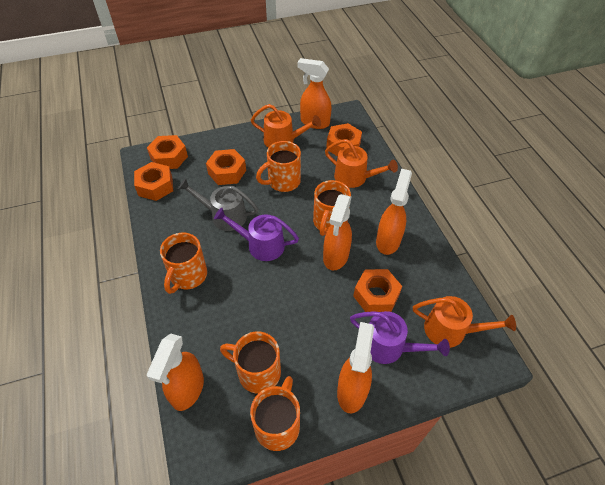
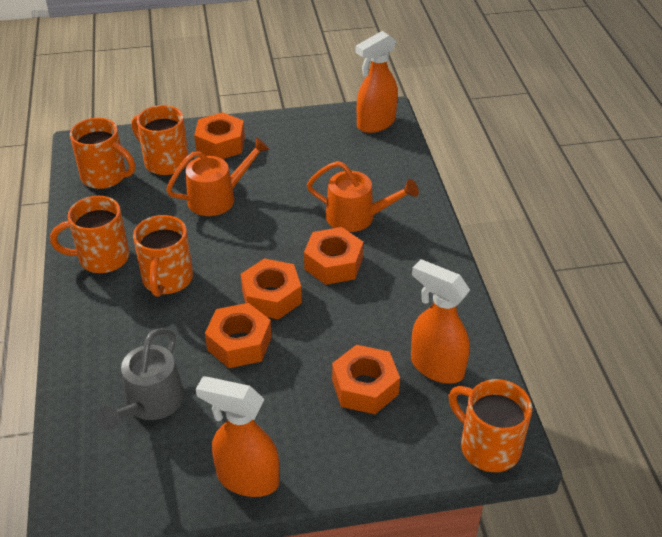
orange spray bottle: [147,334,204,411] [297,58,332,129] [323,194,352,270] [337,322,374,413] [376,169,412,255] = 5 -> [196,376,279,497] [356,31,398,133] [411,259,470,384] = 3
orange watering can: [251,104,321,148] [325,139,398,188] [413,296,516,348] = 3 -> [166,137,270,216] [307,161,419,232] = 2
purple watering can: [214,208,299,261] [350,311,450,364] = 2 -> none = 0

